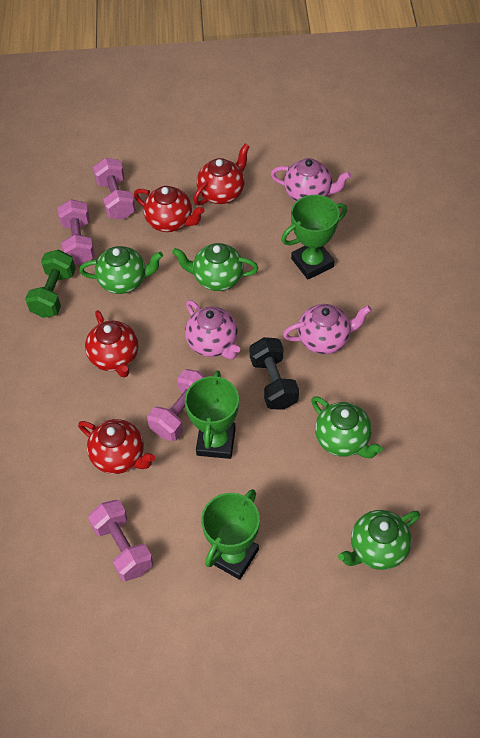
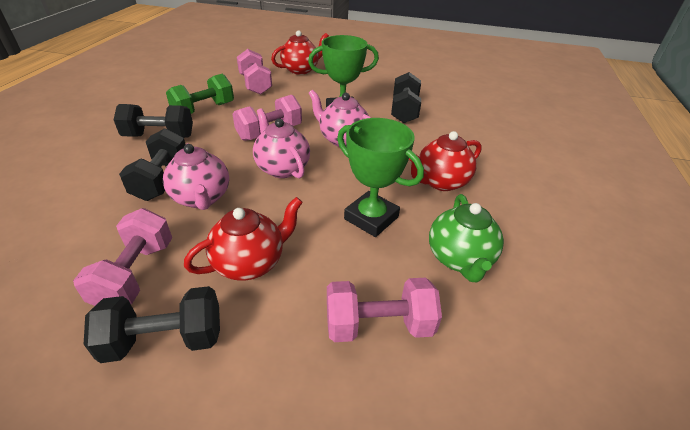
black dumbbell: [249,337,299,410] = 1 -> [83,286,220,363] [114,104,193,138] [119,128,185,201] [391,72,421,123] = 4
green teapot: [79,246,163,294] [172,243,258,291] [311,396,383,458] [338,510,420,570] = 4 -> [429,194,504,283] = 1
green trophy: [185,370,239,459] [201,489,260,580] [281,195,347,280] = 3 -> [308,35,379,108] [337,118,424,237] = 2
red teapot: [78,419,155,474] [85,310,138,377] [134,186,205,232] [193,144,250,205] = 4 -> [184,197,303,281] [271,30,329,75] [409,131,482,191] = 3

